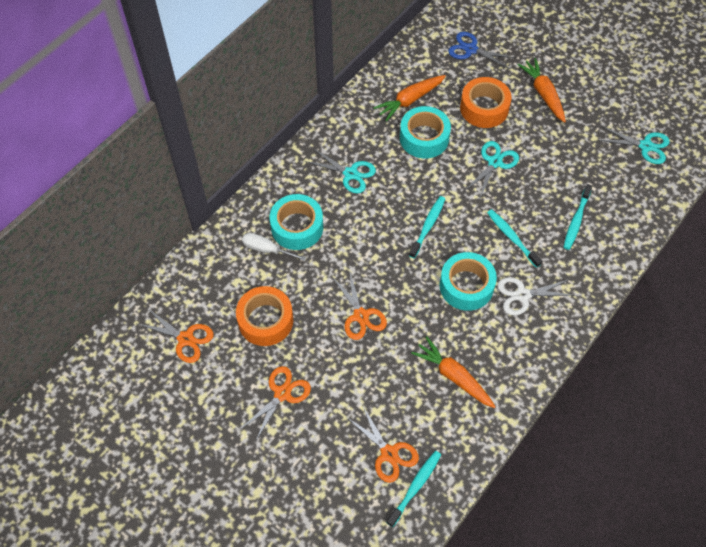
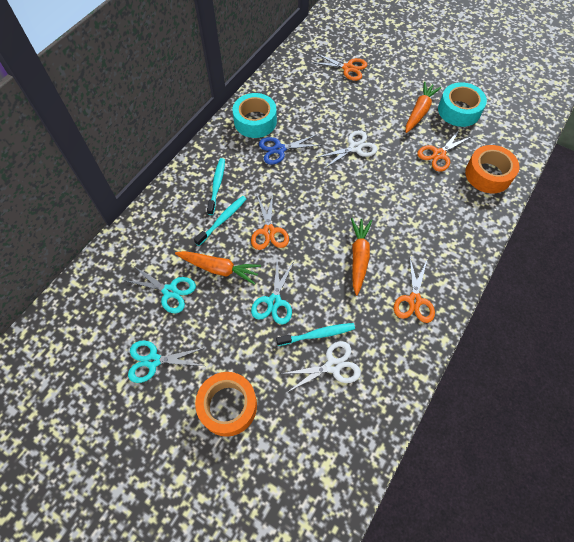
turquoise tape: [270,194,323,250] [400,106,451,159] [440,252,497,311] = 3 -> [233,93,277,138] [438,82,487,127] = 2
turquoise toothbrush: [387,451,441,527] [409,196,445,258] [487,209,542,268] [564,184,593,250] = 4 -> [194,196,246,246] [207,158,225,215] [276,323,355,346] = 3
white scissors: [497,277,575,315] = 1 -> [280,341,361,392] [316,130,378,169] = 2
white screwdriver: [242,233,306,261] = 1 -> none = 0

